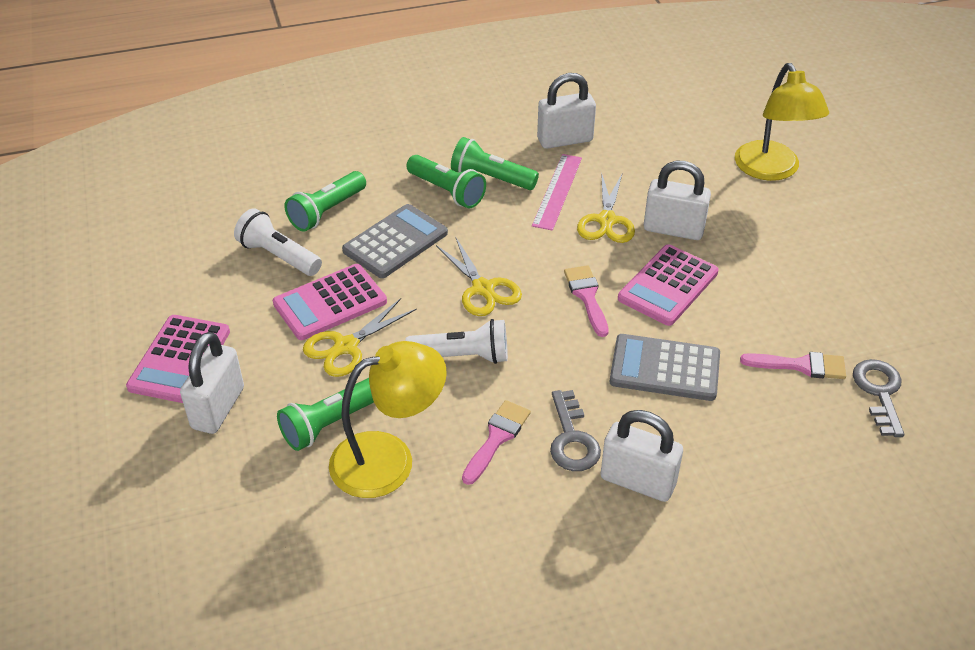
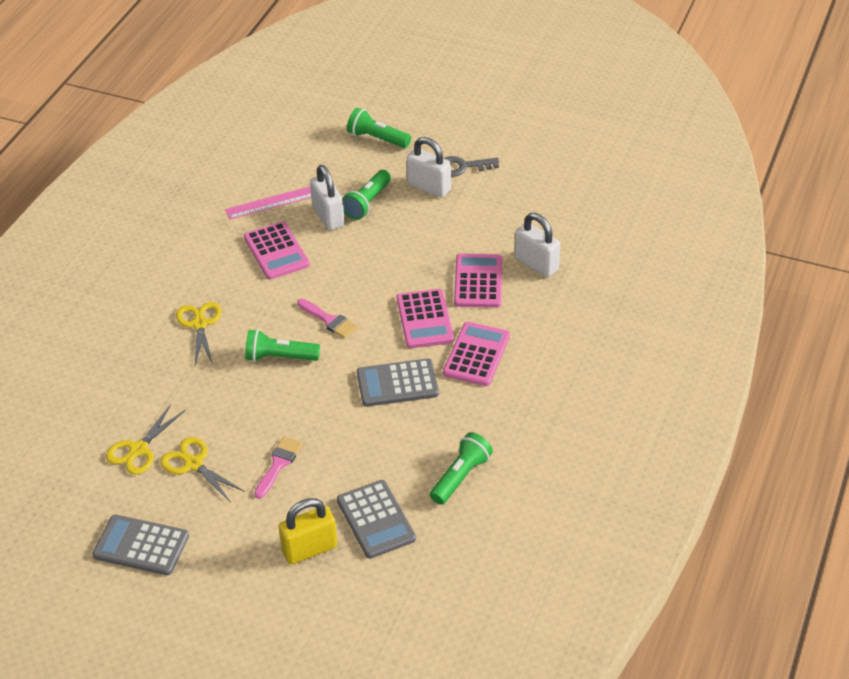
grey calculator: [342,204,448,278] [610,334,720,401] = 2 -> [92,515,189,576] [337,480,416,559] [357,358,439,407] = 3
grey key: [550,390,601,471] [853,359,904,437] = 2 -> [443,156,499,177] = 1
pink brush: [462,400,531,485] [564,265,609,337] [740,352,846,379] = 3 -> [254,437,303,499] [297,299,358,339] = 2
pink calculator: [126,315,230,403] [273,264,387,340] [618,244,719,326] = 3 -> [244,222,310,280] [397,289,454,348] [443,322,510,386] [454,254,502,308] = 4
white flashlight: [234,208,322,276] [405,319,508,364] = 2 -> none = 0
white padlock: [180,332,244,434] [537,73,596,149] [600,410,683,502] [644,161,711,240] = 4 -> [310,165,345,231] [407,137,451,198] [515,213,560,277] = 3
yellow lamp: [329,341,447,498] [735,63,829,181] = 2 -> none = 0
yellow padlock: none = 0 -> [278,498,337,565] = 1

